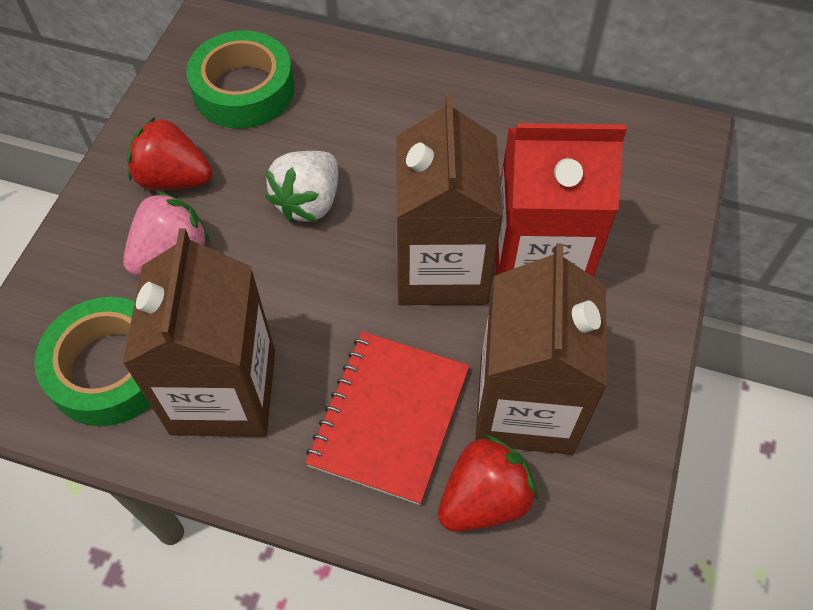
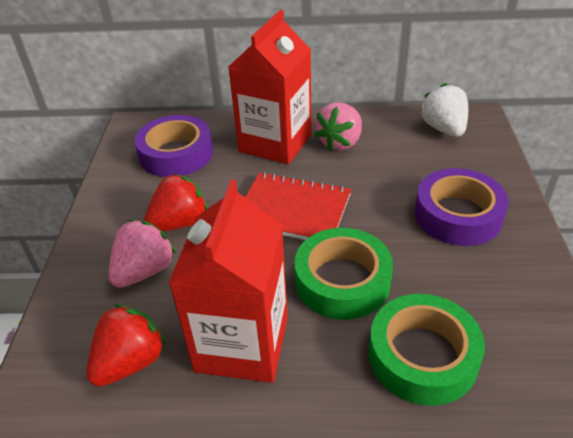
brown carton: [123,228,275,437] [396,94,503,305] [475,243,607,455] = 3 -> none = 0
pink strawberry: [123,191,210,276] = 1 -> [109,220,176,288] [314,102,362,151] = 2
purple tape: none = 0 -> [135,115,213,177] [415,168,509,246] = 2
red carton: [496,123,627,277] = 1 -> [169,180,288,383] [228,10,312,164] = 2

